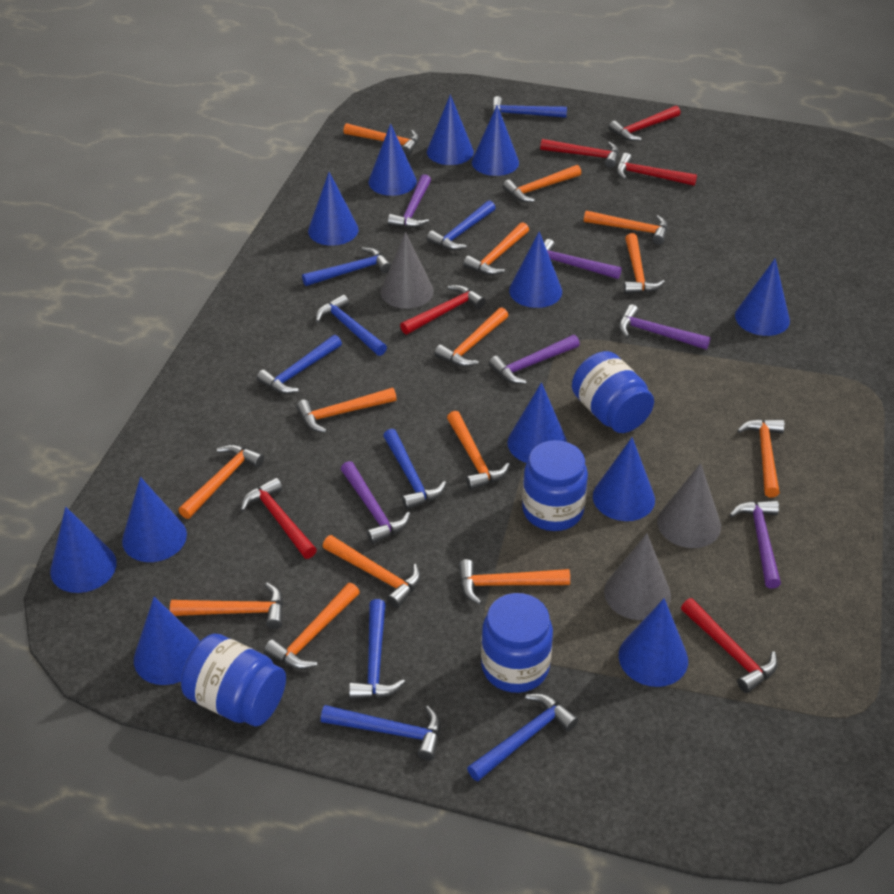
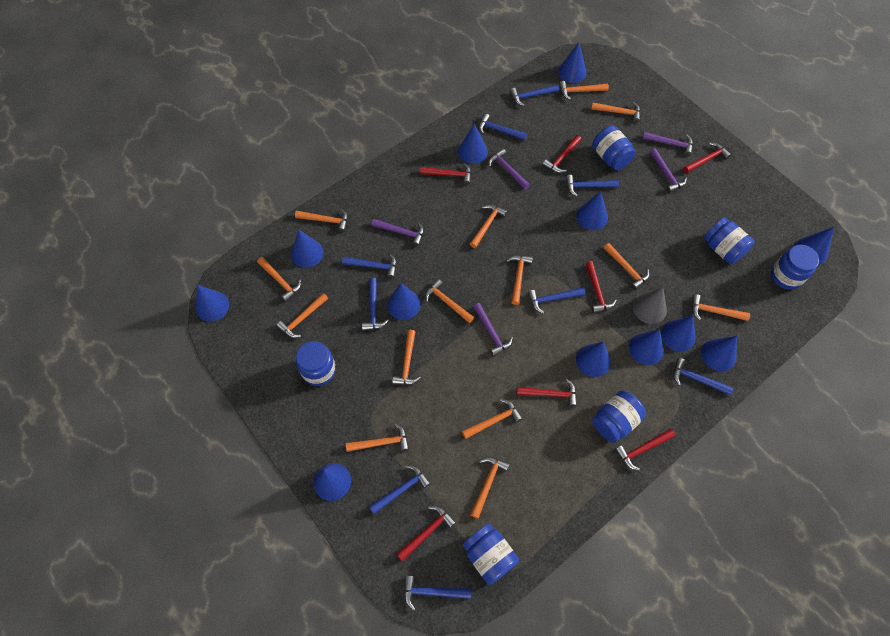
blue jar: [181,634,286,727] [481,593,553,693] [522,440,588,531] [572,351,654,433] = 4 -> [296,341,336,386] [463,524,519,585] [592,126,636,170] [592,391,646,443] [704,218,755,264] [771,245,819,290] = 6
grey cone: [381,232,434,309] [604,534,671,620] [657,463,721,548] = 3 -> [633,287,667,324] = 1
purple hammer: [341,461,410,544] [388,174,431,228] [489,335,580,384] [544,239,622,279] [619,304,710,350] [730,500,781,589] = 6 -> [372,219,424,246] [473,303,513,357] [488,148,530,189] [642,132,693,156] [650,148,687,193] = 5
red hammer: [240,478,317,559] [400,285,485,335] [540,139,619,168] [609,105,681,141] [616,153,697,186] [681,598,778,693] = 6 -> [397,505,456,561] [420,163,471,185] [517,379,577,407] [542,135,581,173] [585,261,617,313] [615,429,676,470] [683,143,731,173] = 7

